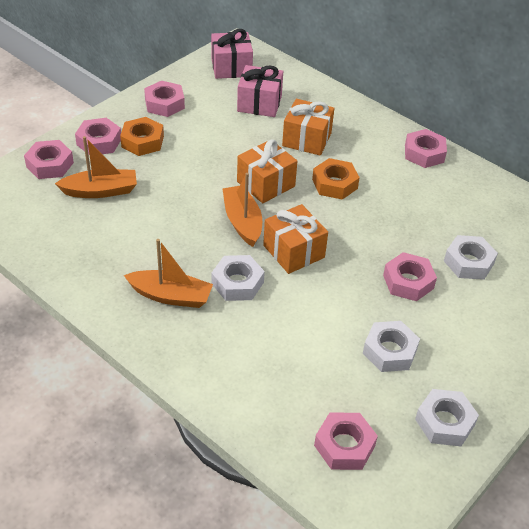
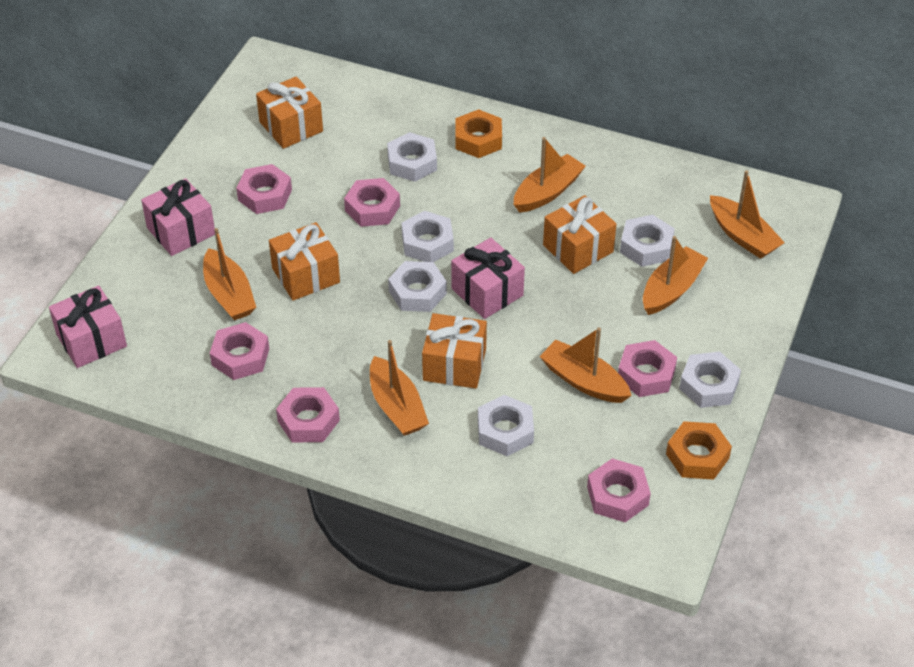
orange boat: [55,136,137,198] [124,239,213,308] [222,173,262,247] = 3 -> [203,228,256,320] [370,340,429,436] [514,137,586,213] [539,328,632,403] [643,236,708,315] [710,170,785,259] = 6
orange gift: [237,139,297,203] [263,204,328,274] [282,99,334,156] = 3 -> [256,77,323,149] [269,222,340,301] [422,313,487,388] [543,195,616,274] = 4
pink gift: [211,29,253,79] [237,65,283,117] = 2 -> [49,285,127,368] [141,178,215,256] [451,238,525,319] = 3
white nut: [211,255,265,301] [363,321,420,372] [415,389,479,446] [444,235,498,280] = 4 -> [387,132,437,182] [388,261,447,312] [402,211,454,262] [478,395,534,456] [620,215,675,267] [679,352,741,408] = 6

